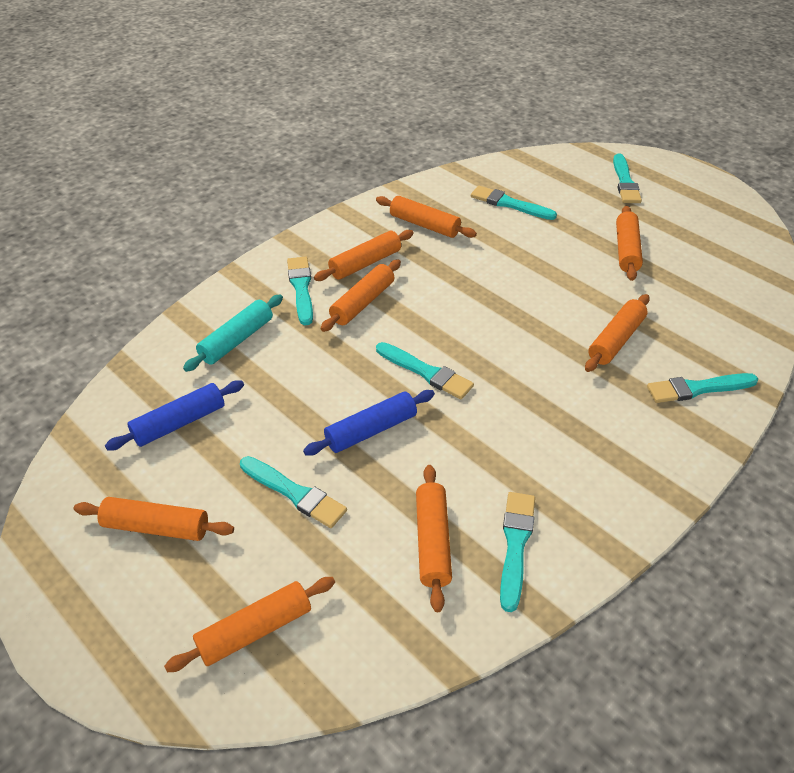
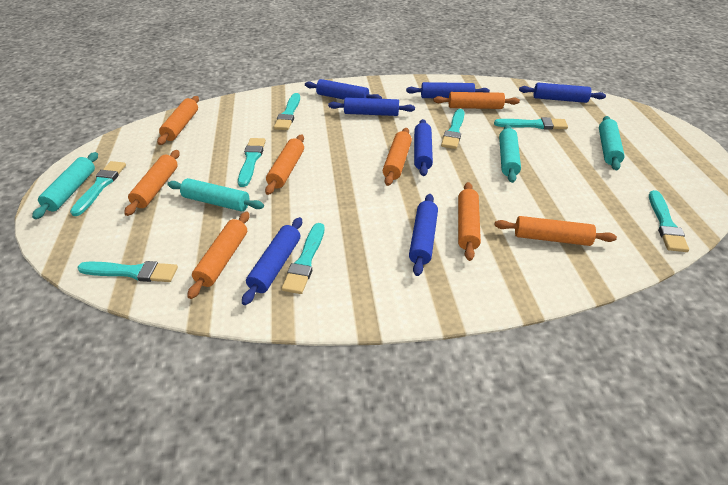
blue rolling pin: [105,380,244,451] [303,390,435,456] = 2 -> [242,217,302,305] [305,79,382,100] [328,97,415,116] [406,82,490,98] [409,194,438,276] [414,119,433,176] [519,83,606,103] = 7
turquoise brush: [240,456,347,528] [287,257,313,325] [376,342,474,399] [471,186,557,220] [500,492,535,612] [613,154,642,203] [647,373,758,403] = 7 -> [70,161,126,216] [77,261,178,282] [238,138,266,187] [274,93,300,130] [282,223,324,294] [441,109,465,149] [494,117,568,130] [649,190,689,252] = 8
turquoise rolling pin: [183,295,283,372] = 1 -> [32,152,98,219] [167,178,264,211] [499,125,521,183] [599,116,625,170] = 4

